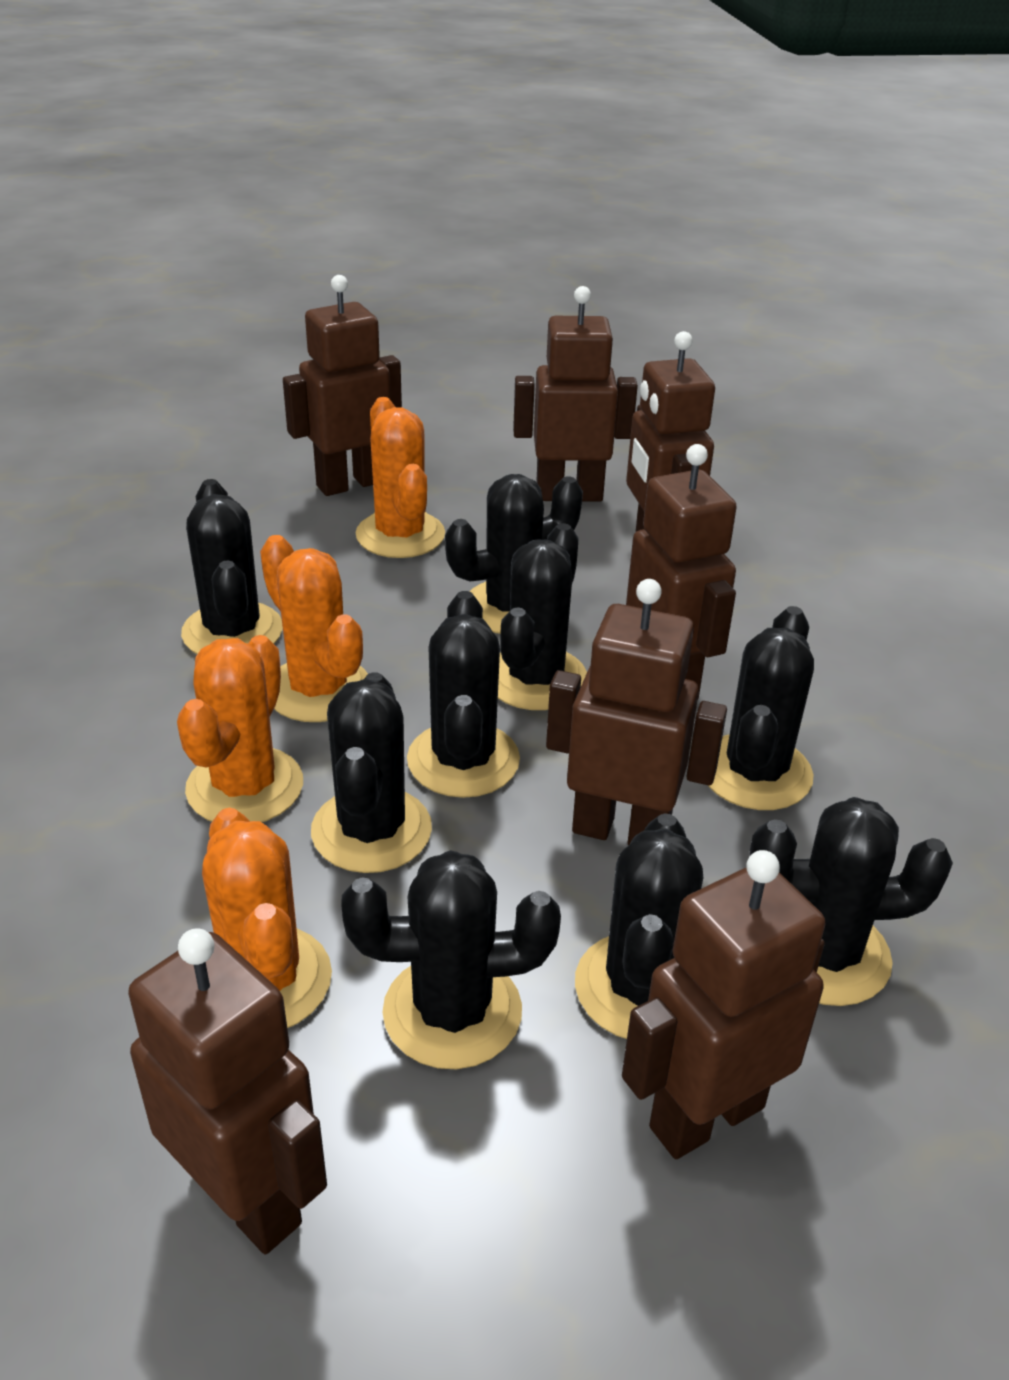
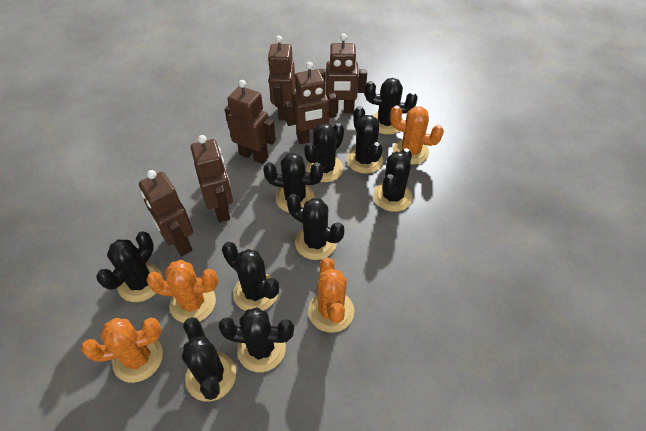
black cactus: [181,479,283,654] [311,672,432,873] [342,850,561,1069] [407,591,520,798] [445,474,583,634] [498,523,587,710] [575,813,703,1039] [708,606,814,810] [749,797,953,1006] = 9 -> [96,231,163,302] [182,317,236,402] [218,307,294,372] [222,242,279,311] [263,153,323,213] [287,194,344,260] [304,123,344,182] [347,106,383,174] [365,78,417,135] [373,148,412,212] = 10
brown robot: [128,928,327,1254] [283,275,402,496] [513,286,638,502] [546,579,727,846] [622,850,825,1159] [626,331,715,531] [626,444,737,699] = 7 -> [139,170,193,256] [191,135,233,222] [225,80,276,164] [267,35,295,121] [285,62,337,144] [319,34,367,113] = 6

